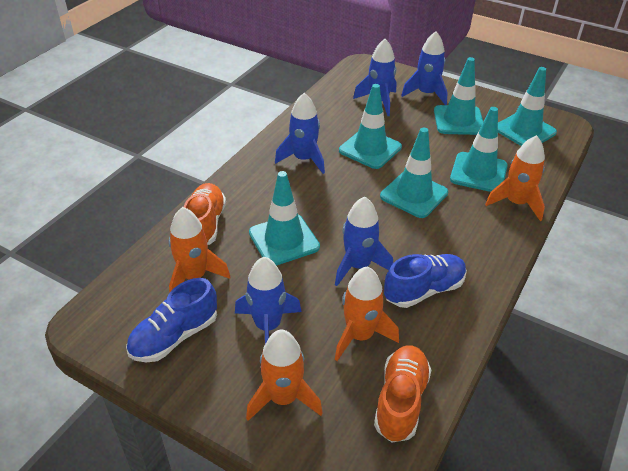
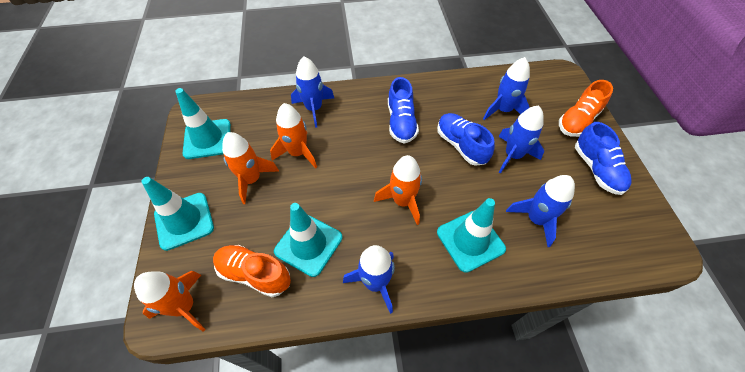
blue shoe: [126,278,217,363] [384,254,467,308] = 2 -> [388,77,419,144] [437,113,495,166] [575,122,632,195] = 3
turquoise traffic cone: [249,171,320,266] [339,84,402,169] [380,128,448,218] [434,57,483,135] [450,107,508,192] [498,67,557,146] = 6 -> [142,177,214,251] [175,88,231,159] [274,203,342,277] [437,198,506,273] = 4

